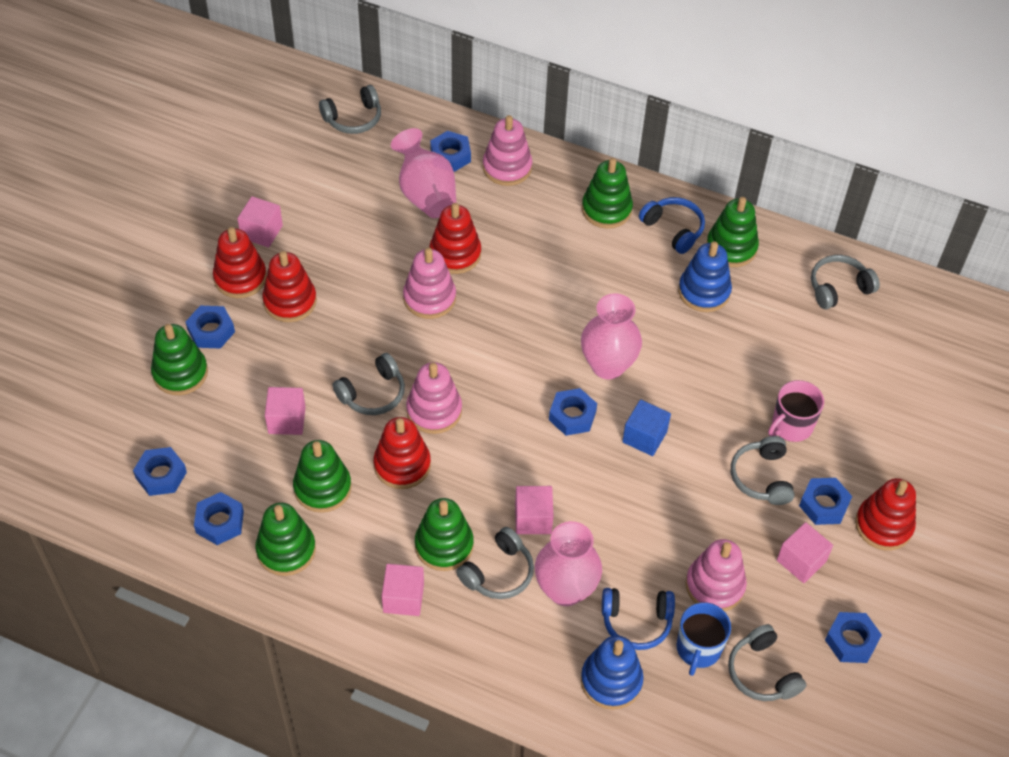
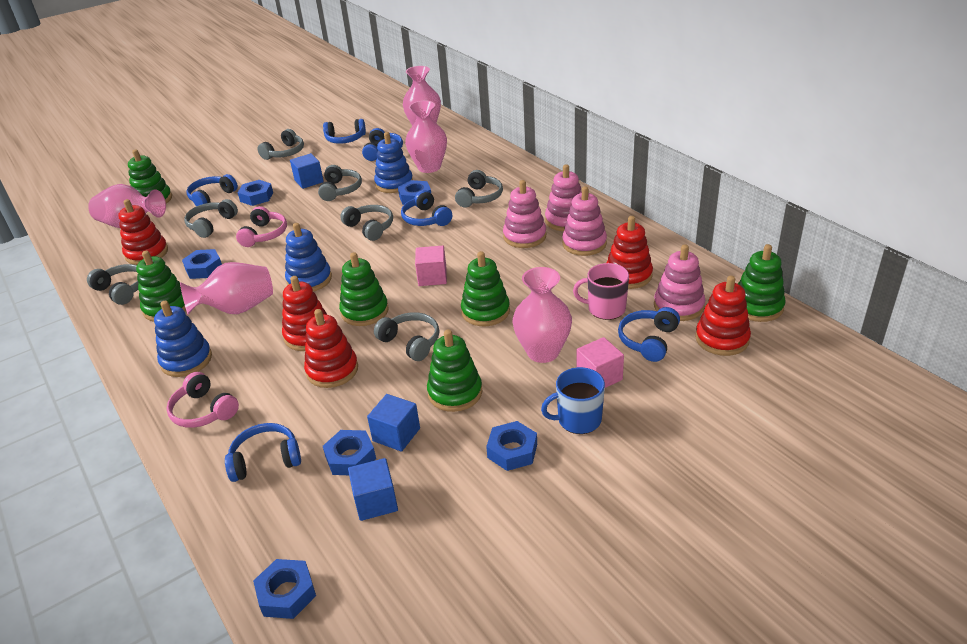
blue cube: [622,399,671,456] = 1 -> [290,153,324,189] [348,458,398,521] [367,394,420,452] = 3
blue headphones: [602,588,675,650] [639,197,705,254] = 2 -> [186,174,238,206] [225,423,301,482] [323,119,366,144] [362,128,403,161] [401,190,452,226] [618,307,680,362] = 6
blue nut: [133,447,187,496] [186,306,235,349] [194,492,244,545] [430,131,471,172] [549,388,597,436] [799,478,852,525] [825,612,882,663] = 7 -> [182,249,222,279] [238,180,273,206] [253,559,316,619] [323,430,376,475] [398,180,431,205] [486,421,537,471] = 6
blue stacking toy: [581,636,644,710] [678,241,732,312] = 2 -> [154,301,212,377] [285,223,332,291] [374,132,413,193] = 3
grey headphones: [319,85,381,134] [333,353,405,415] [456,527,534,599] [728,624,807,701] [731,436,794,505] [811,255,880,309] = 6 -> [87,264,139,305] [184,199,238,238] [257,129,304,160] [318,165,362,201] [340,205,393,241] [374,312,439,361] [455,170,503,208] = 7
pink cube: [237,196,283,247] [265,387,306,435] [382,564,424,616] [515,486,554,534] [777,522,833,583] = 5 -> [415,246,447,286] [577,337,624,388] = 2
pink headphones: none = 0 -> [166,372,239,428] [236,206,287,247] = 2
pink vase: [391,128,457,218] [535,521,602,606] [581,293,642,379] = 3 -> [88,184,166,228] [180,262,273,314] [403,66,441,126] [405,101,447,173] [513,267,572,363] = 5

